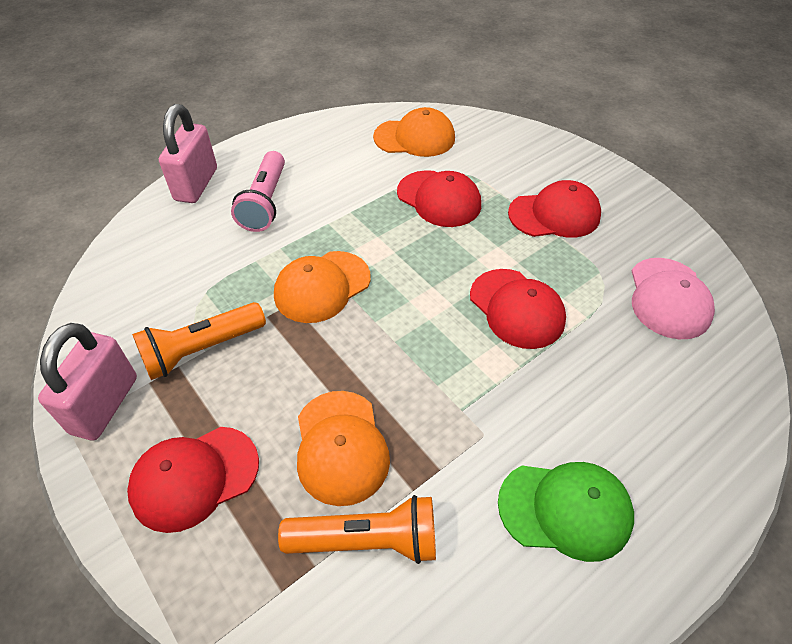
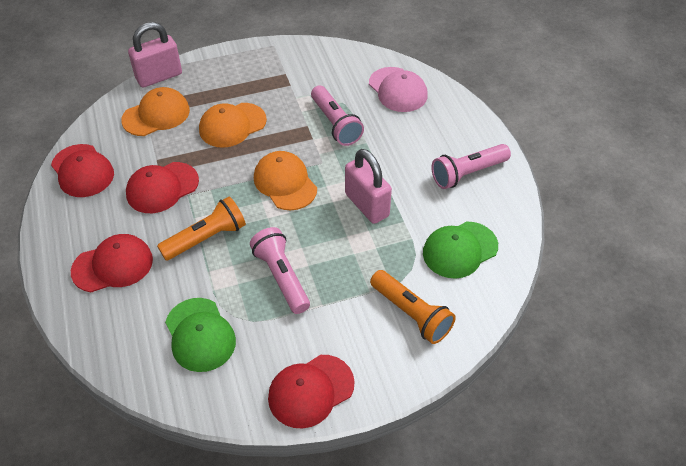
green cap: [498,462,634,562] = 1 -> [165,298,236,372] [423,222,498,279] = 2
pink flashlight: [231,151,285,232] = 1 -> [250,227,310,314] [311,85,364,146] [431,144,511,189] = 3

